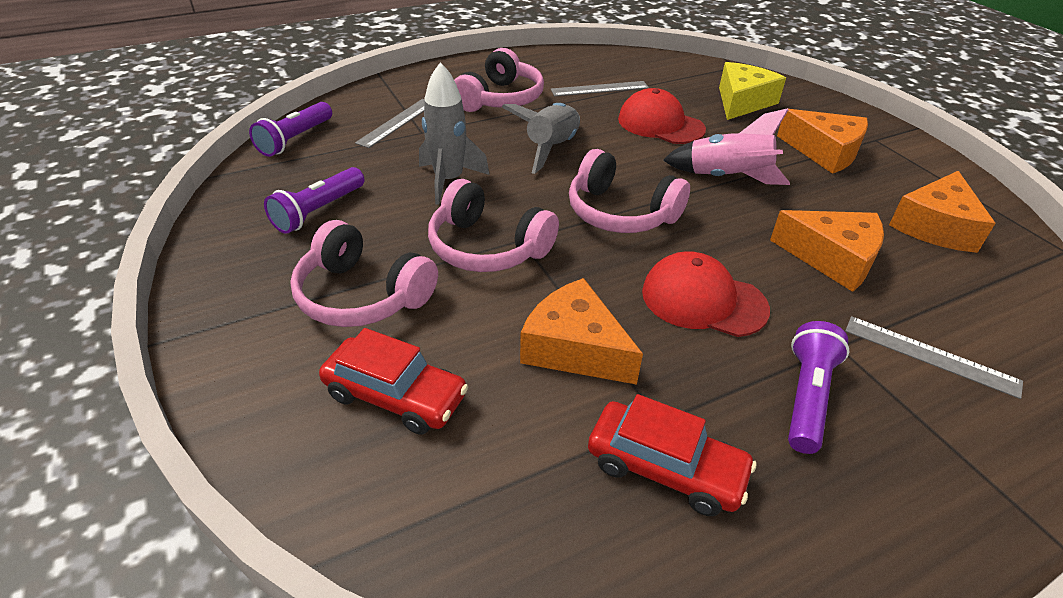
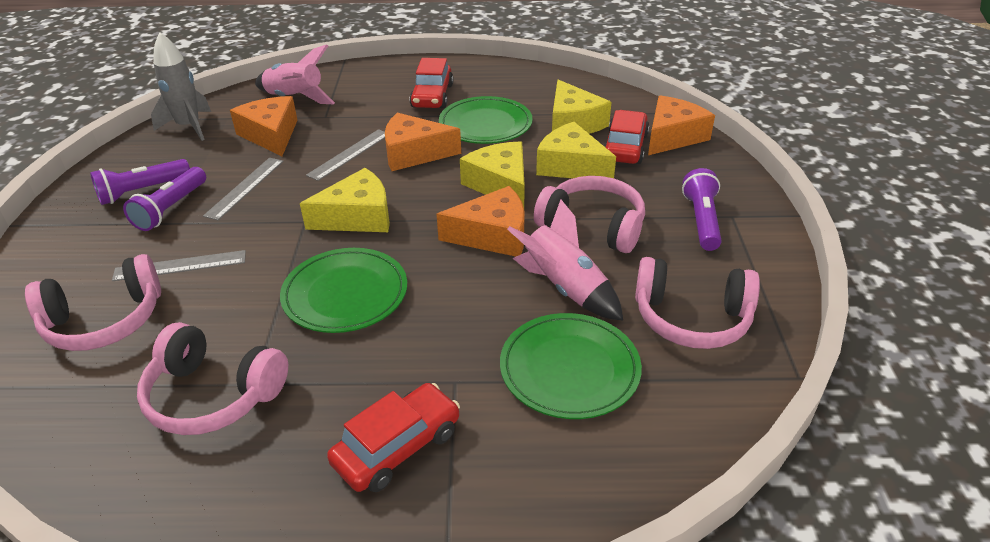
green plate: none = 0 -> [280,248,407,333] [439,96,533,144] [500,313,642,419] = 3
grey rocket: [419,62,490,205] [502,103,580,174] = 2 -> [151,33,211,141] = 1
pink rocket: [663,108,790,185] = 1 -> [255,44,335,104] [507,200,623,320] = 2
red cap: [618,88,706,144] [642,251,770,337] = 2 -> none = 0
red car: [319,328,468,435] [588,394,756,516] = 2 -> [327,383,460,492] [410,58,454,108] [604,110,649,164] = 3
yellow cheese: [719,62,786,120] = 1 -> [300,168,390,232] [460,141,525,207] [536,122,616,178] [552,80,611,134] = 4

